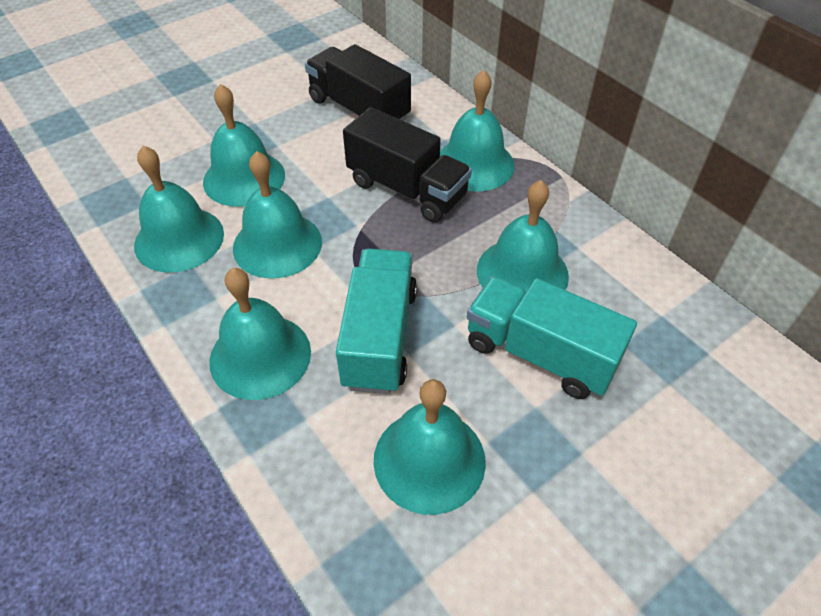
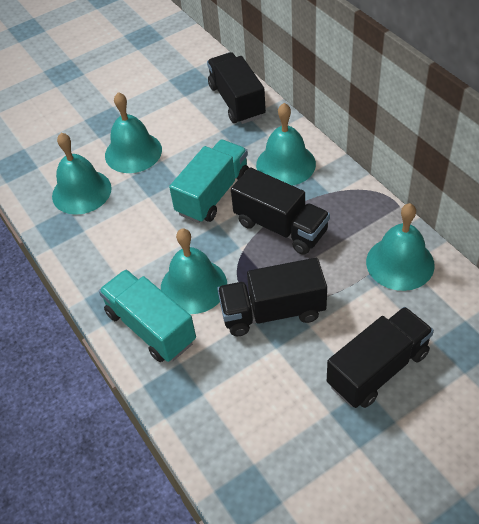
black truck: [305,44,411,121] [343,107,472,222] = 2 -> [207,52,266,124] [217,258,327,336] [231,167,330,255] [327,307,434,408] = 4
turquoise bell: [134,146,224,273] [203,84,285,207] [209,268,311,400] [233,151,322,279] [374,379,486,515] [440,70,515,192] [477,180,569,292] = 7 -> [52,133,112,215] [105,92,162,173] [161,228,227,314] [256,103,316,186] [366,203,435,291] = 5

